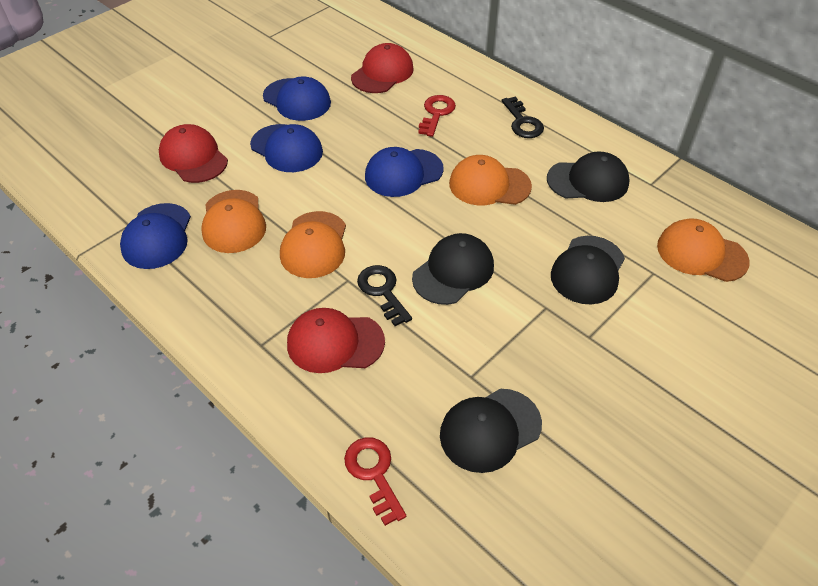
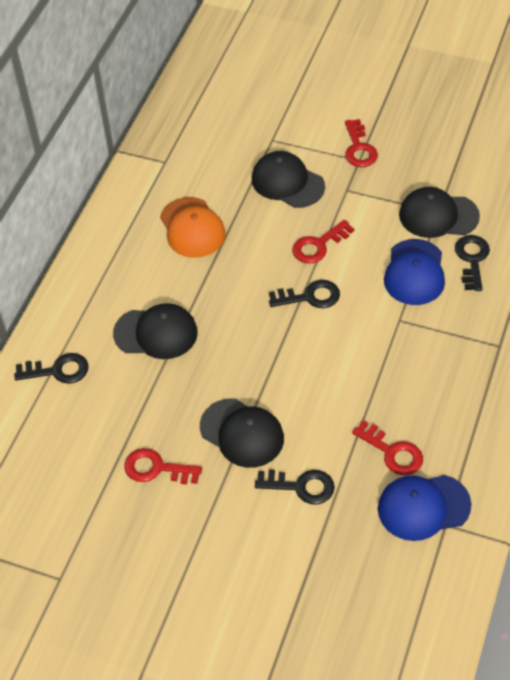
black key: [357,265,412,326] [502,96,544,138] = 2 -> [14,353,89,384] [255,469,335,505] [269,280,340,308] [455,235,490,291] = 4
blue cap: [120,203,191,269] [250,124,323,172] [263,77,331,121] [365,147,444,197] = 4 -> [378,475,471,541] [384,239,445,305] = 2
orange cap: [201,190,266,253] [280,211,346,278] [449,155,532,205] [657,218,750,282] = 4 -> [160,197,225,258] = 1
red cap: [159,124,228,183] [287,308,385,373] [351,43,414,93] = 3 -> none = 0
red key: [344,437,406,526] [418,95,456,137] = 2 -> [124,448,202,484] [292,220,354,263] [345,119,378,167] [352,420,423,475] = 4

